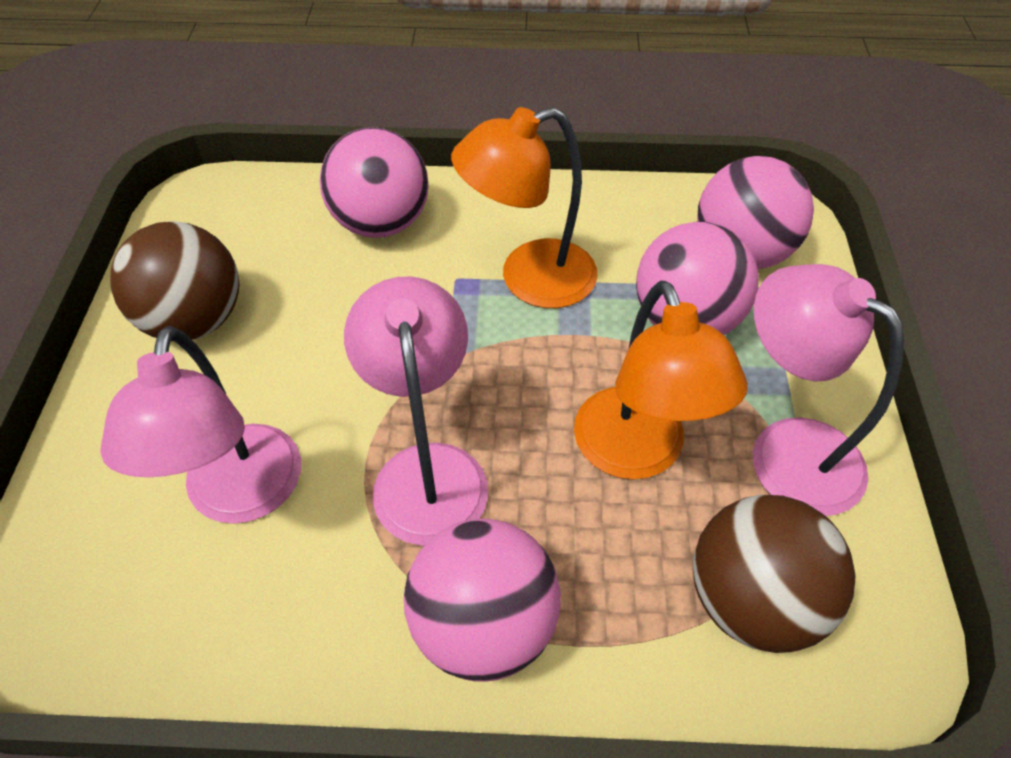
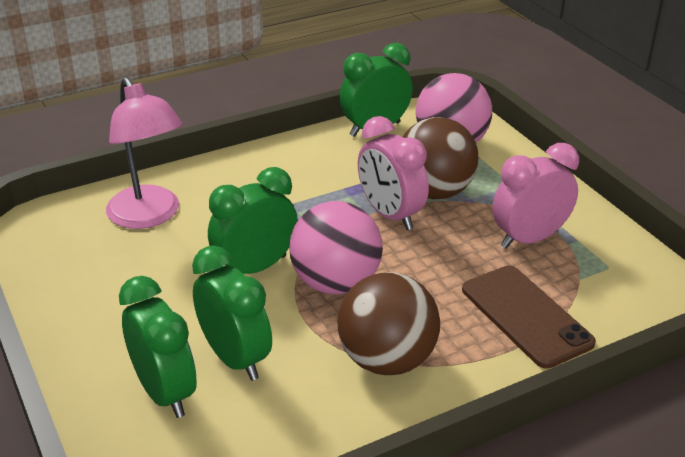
brown phone: none = 0 -> [462,266,596,369] = 1
green clock: none = 0 -> [119,276,197,418] [192,245,272,381] [208,167,298,274] [340,43,413,137] = 4
orange lamp: [451,107,598,308] [574,280,748,480] = 2 -> none = 0
pink ball: [320,127,429,238] [404,518,561,682] [636,222,759,335] [697,156,814,269] = 4 -> [289,201,383,294] [416,73,492,142] = 2
pink clock: none = 0 -> [358,116,429,230] [492,143,579,249] = 2
pink lamp: [100,326,301,524] [344,277,488,546] [753,264,904,516] = 3 -> [106,77,183,229] = 1

